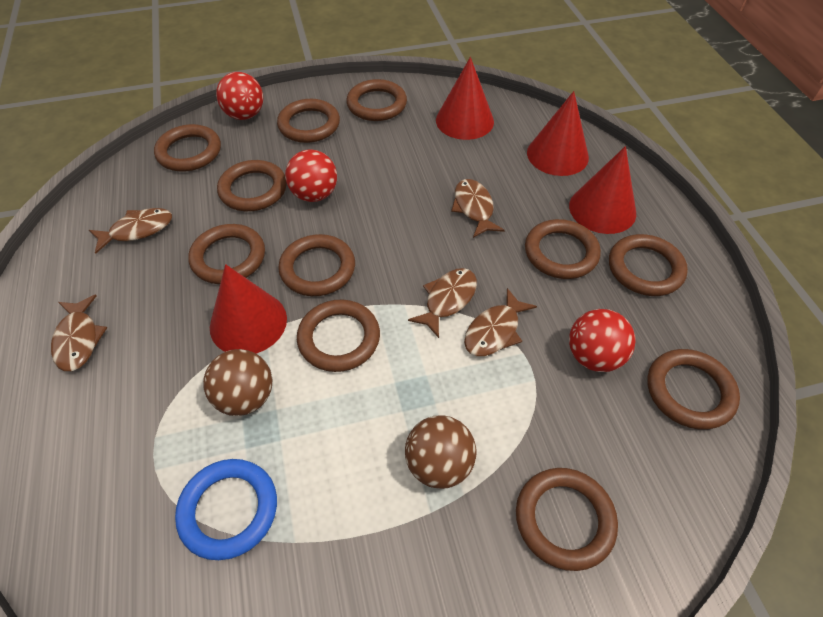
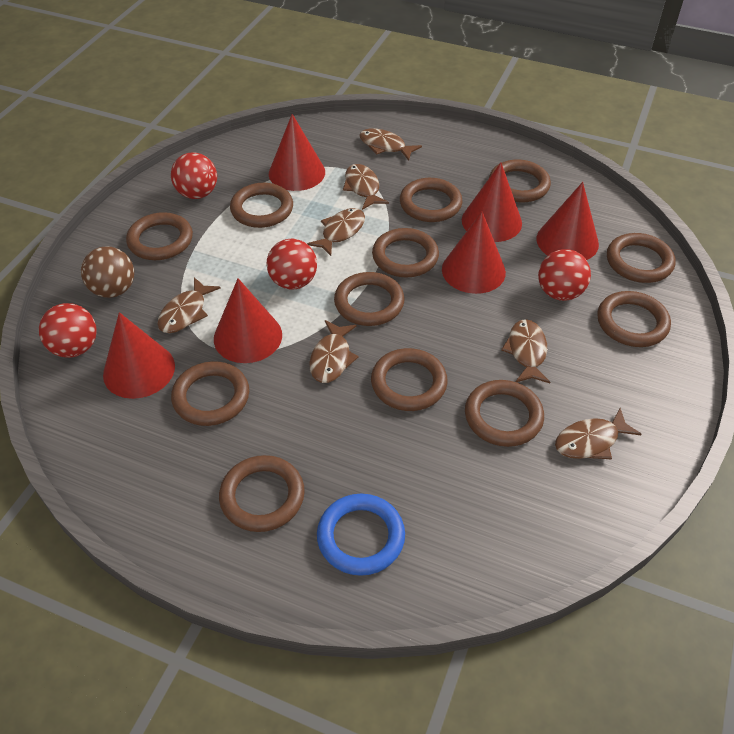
brown ball: [203,349,272,416] [405,415,477,489] = 2 -> [81,246,134,298] = 1
brown fish: [51,295,107,371] [89,208,172,254] [408,268,477,338] [451,179,505,238] [464,288,537,356] = 5 -> [157,277,221,333] [307,208,365,256] [309,320,359,383] [343,164,389,210] [359,128,422,161] [501,319,550,383] [555,408,642,459] = 7
brown ring: [154,124,221,172] [188,224,265,284] [217,160,287,211] [277,99,340,143] [278,234,355,296] [297,300,380,372] [346,79,407,121] [516,468,618,571] [525,219,601,279] [609,234,688,296] [647,349,740,430] = 11 -> [126,212,193,260] [171,361,249,426] [219,455,305,532] [230,183,293,228] [334,272,405,326] [371,348,448,411] [372,228,439,277] [400,178,462,222] [465,380,544,447] [489,159,551,203] [597,291,671,347] [607,233,675,283] = 12
red ball: [216,72,263,120] [285,149,337,202] [569,309,635,372] = 3 -> [39,303,97,358] [171,152,217,199] [267,239,317,290] [538,249,591,301] = 4
red cone: [210,264,287,353] [436,57,494,140] [527,91,589,176] [569,146,636,234] = 4 -> [103,312,175,399] [214,278,282,363] [269,114,325,191] [442,212,506,294] [462,162,522,242] [537,182,599,260] = 6

